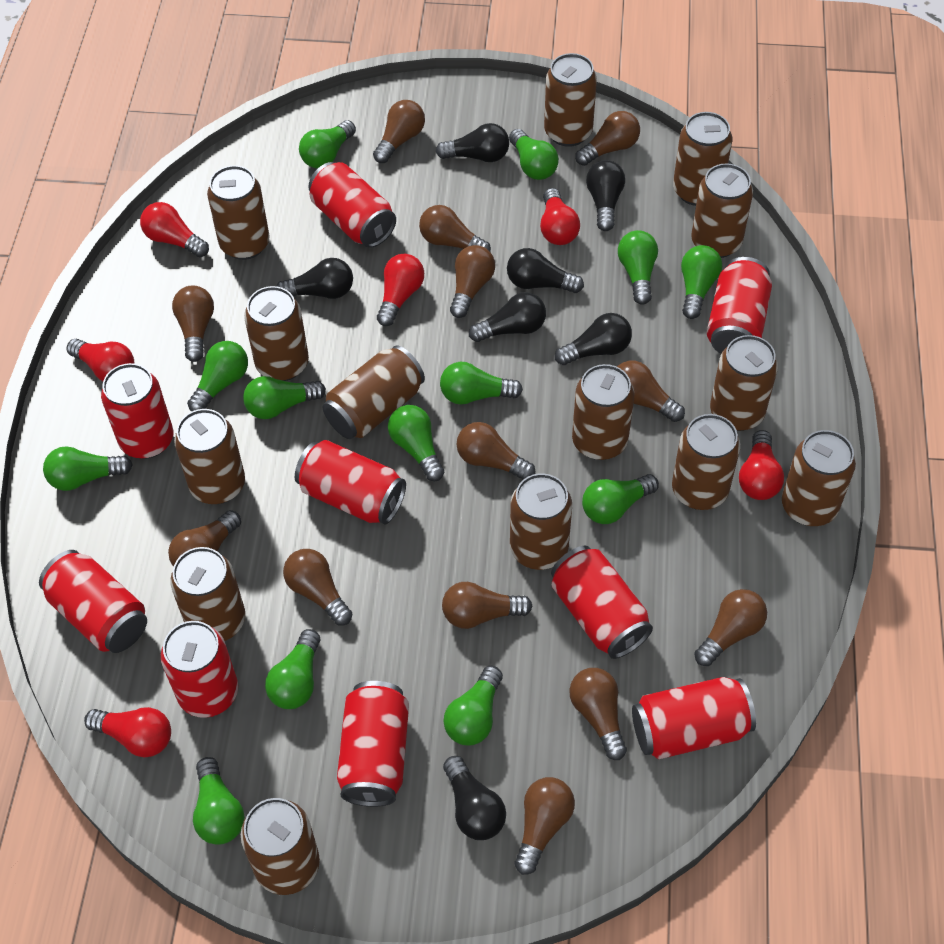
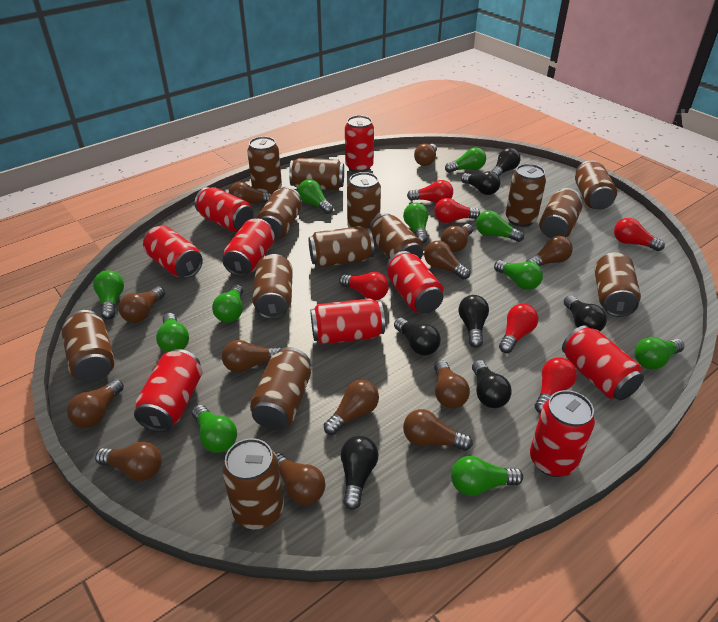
green light bulb: [43,446,133,491] [187,341,248,412] [193,757,245,845] [243,376,326,419] [265,629,320,709] [299,120,356,168] [388,405,444,481] [440,362,523,405] [444,666,503,745] [509,129,559,180] [582,474,659,524] [618,230,658,305] [681,245,722,319] = 13 -> [93,270,124,319] [156,313,189,352] [192,405,237,453] [212,284,243,323] [298,179,333,214] [403,203,428,244] [445,147,486,173] [451,456,523,496] [476,210,524,242] [494,260,543,290] [635,337,684,370] = 11

